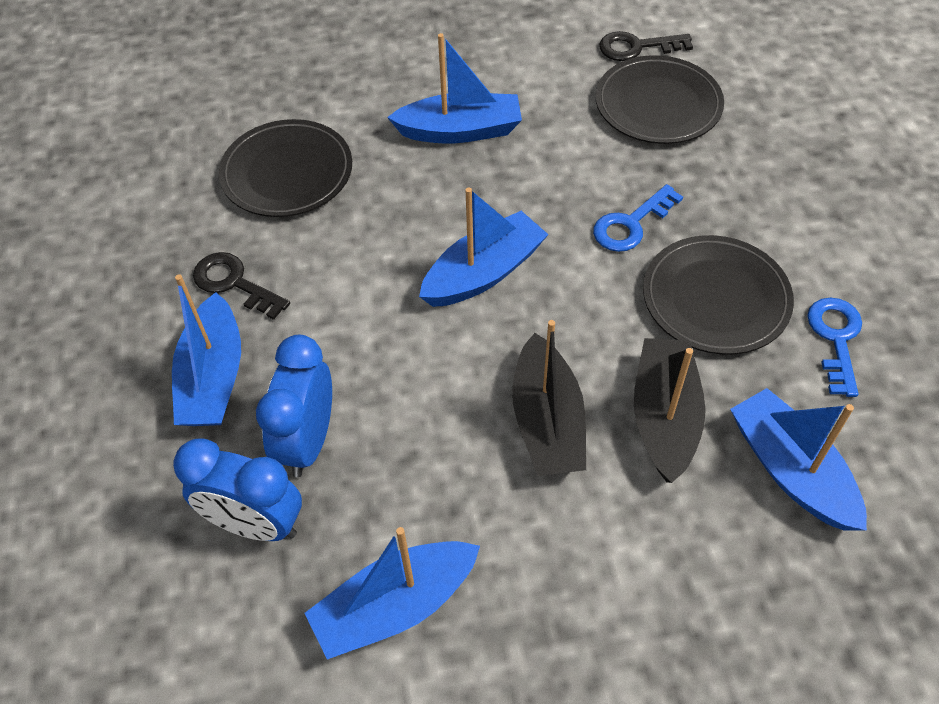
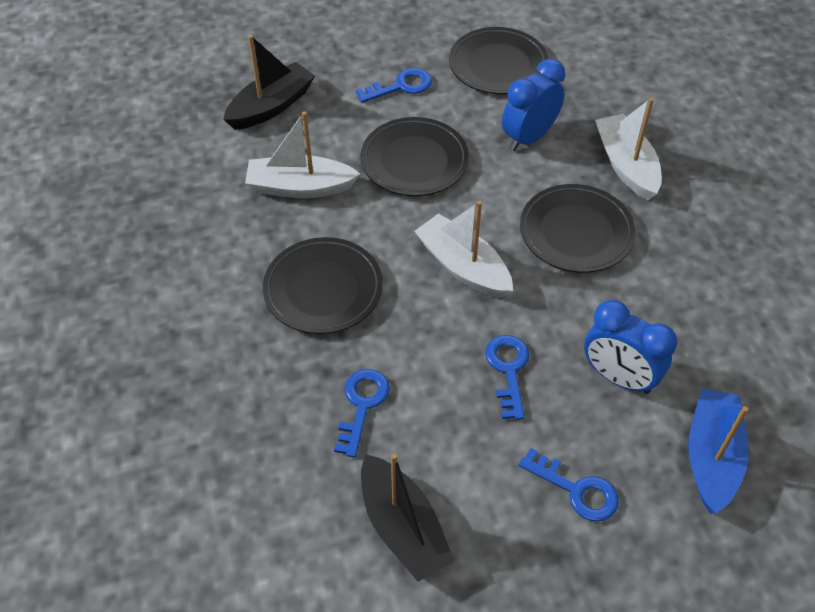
black key: [193,252,290,320] [599,31,693,61] = 2 -> none = 0
black plate: [219,119,352,217] [596,55,724,144] [643,235,794,355] = 3 -> [263,237,383,334] [361,117,469,196] [449,27,549,94] [520,184,636,273] = 4
blue boat: [172,274,241,426] [305,527,480,659] [387,33,522,144] [419,187,549,307] [730,388,867,531] = 5 -> [688,388,749,514] = 1
blue key: [593,184,683,252] [807,297,862,397] = 2 -> [334,369,390,458] [356,68,432,103] [485,335,530,420] [518,448,619,522] = 4
white boat: none = 0 -> [245,111,360,198] [414,201,513,298] [595,98,662,201] = 3

